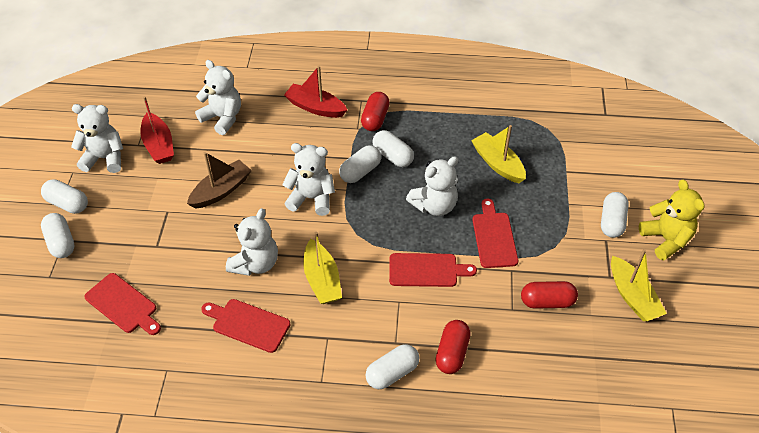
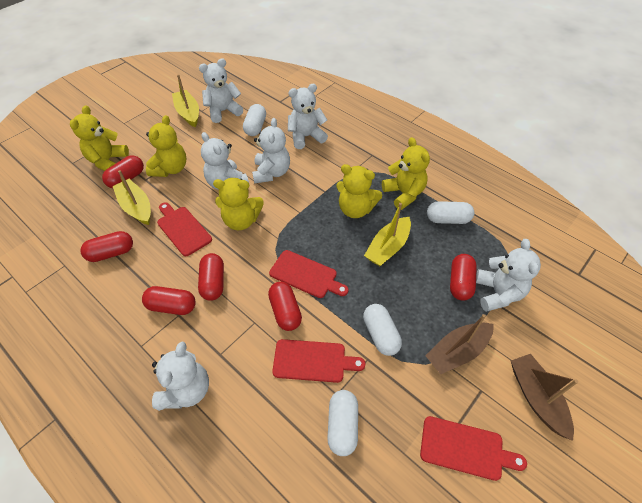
brown boat: [187,152,251,209] = 1 -> [425,314,494,374] [511,354,578,441] = 2
red boat: [140,96,174,164] [284,66,347,118] = 2 -> none = 0
red capsule: [361,92,390,131] [436,320,471,374] [521,281,578,309] = 3 -> [80,231,133,262] [102,155,144,188] [142,286,196,315] [198,253,224,301] [268,282,302,331] [450,254,477,301] = 6
white capsule: [41,179,88,214] [41,213,75,258] [339,145,381,183] [366,344,419,389] [373,130,414,167] [601,192,629,238] = 6 -> [243,104,266,136] [327,390,358,456] [363,304,402,356] [427,201,474,224] = 4
white teddy bear: [71,104,123,173] [195,60,241,135] [226,208,278,276] [282,143,335,216] [406,156,458,216] = 5 -> [152,342,209,411] [199,58,243,123] [201,132,249,190] [252,118,290,184] [288,84,328,149] [476,239,541,312] = 6
yellow teddy bear: [639,179,705,260] = 1 -> [70,105,129,171] [146,115,186,177] [213,178,264,230] [336,164,382,218] [382,137,430,210] = 5

